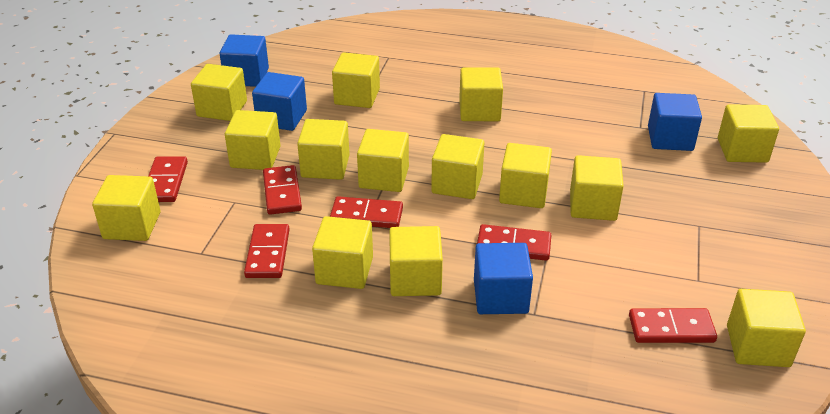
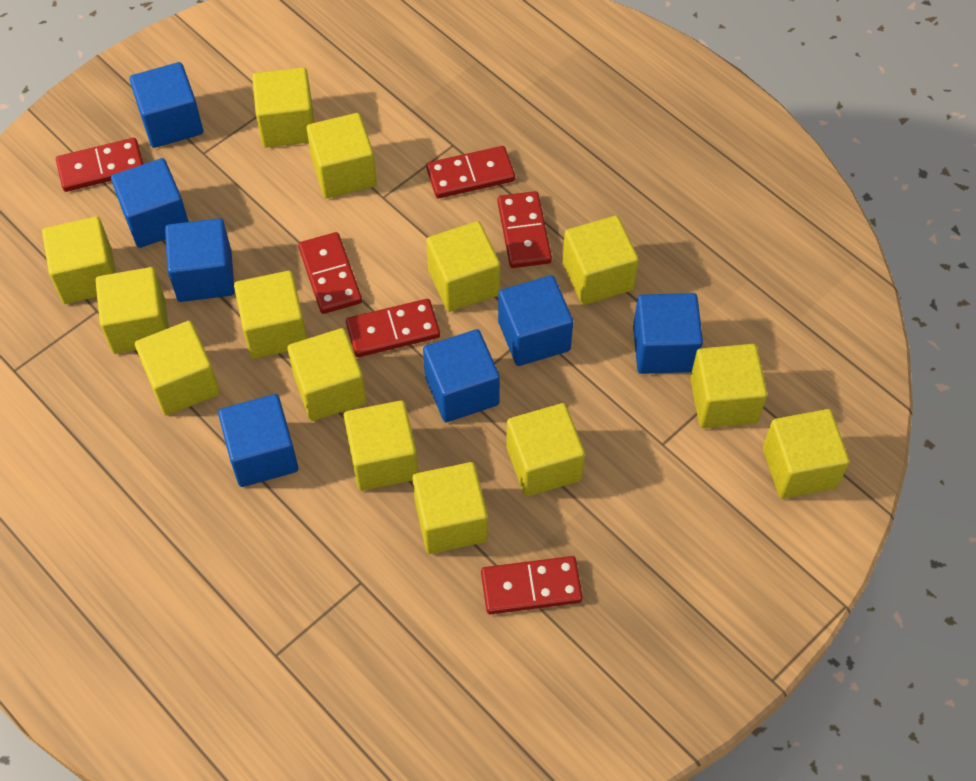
blue cube: [220,35,269,87] [252,72,307,131] [474,243,533,314] [648,93,702,151] = 4 -> [111,158,189,248] [129,62,203,148] [165,218,235,302] [218,394,298,487] [423,329,500,422] [498,275,573,366] [633,293,703,374] = 7

